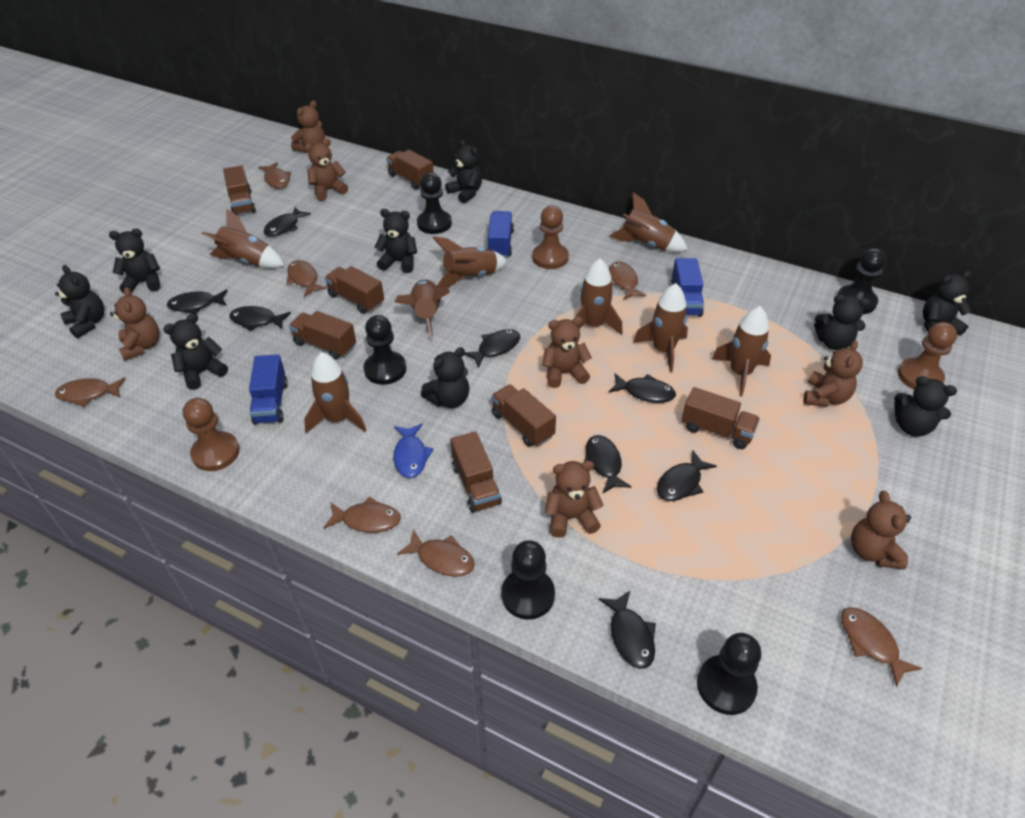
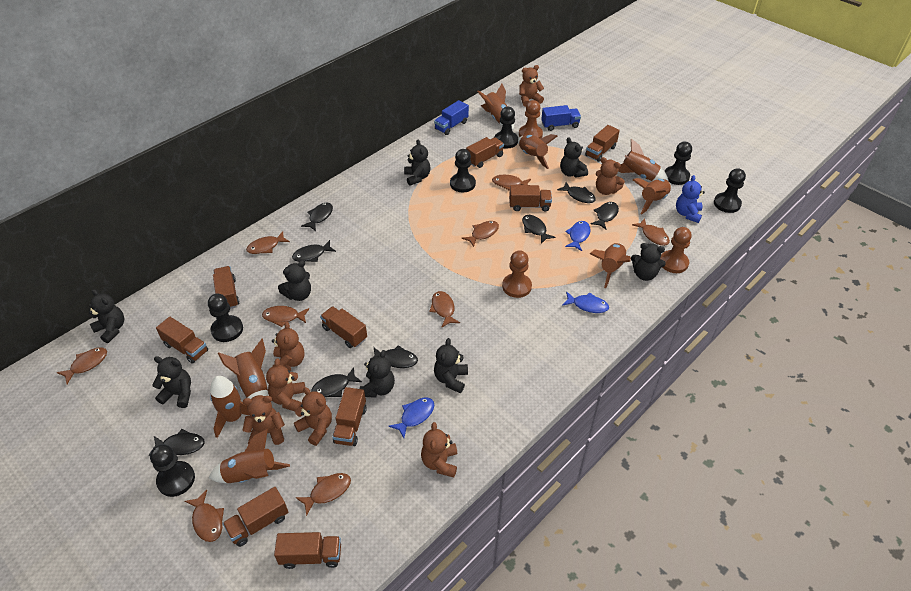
black pawn: [364,315,406,385] [417,173,452,234] [501,540,555,620] [697,633,761,715] [837,248,886,314] = 5 -> [150,444,195,497] [208,294,243,342] [450,149,476,192] [494,107,518,148] [665,141,692,185] [714,168,746,213] = 6
black teddy bear: [55,265,104,339] [109,229,160,293] [163,313,228,390] [374,209,417,273] [421,347,470,408] [445,140,482,203] [814,294,870,350] [894,376,957,436] [923,271,972,336] = 9 -> [89,289,124,343] [152,356,191,408] [278,261,311,301] [360,350,395,398] [404,139,430,186] [434,338,468,393] [560,137,588,178] [631,243,666,281] = 8
blue fish: [393,423,433,478] = 1 -> [389,398,434,438] [562,291,609,313] [565,221,591,251] = 3
blue teddy bear: none = 0 -> [676,175,705,223] = 1
blue truck: [249,354,288,424] [487,211,514,258] [670,258,704,317] = 3 -> [434,100,469,135] [541,105,581,131] = 2
brown fish: [55,377,126,407] [258,162,291,189] [286,260,327,297] [323,497,401,533] [397,529,475,577] [609,261,646,300] [841,607,922,687] = 7 -> [56,347,107,384] [185,490,224,542] [246,231,290,254] [262,306,309,327] [295,473,351,516] [429,291,460,327] [462,221,499,247] [492,175,531,191] [632,218,670,246] = 9
brown truck: [223,165,256,215] [289,311,356,360] [325,266,384,314] [386,150,434,190] [450,431,502,513] [491,384,556,447] [681,387,760,449] = 7 -> [156,317,208,364] [213,266,240,309] [223,487,288,547] [274,532,341,569] [320,306,367,348] [332,387,367,446] [466,137,504,168] [509,185,552,212] [585,125,620,162] = 9

